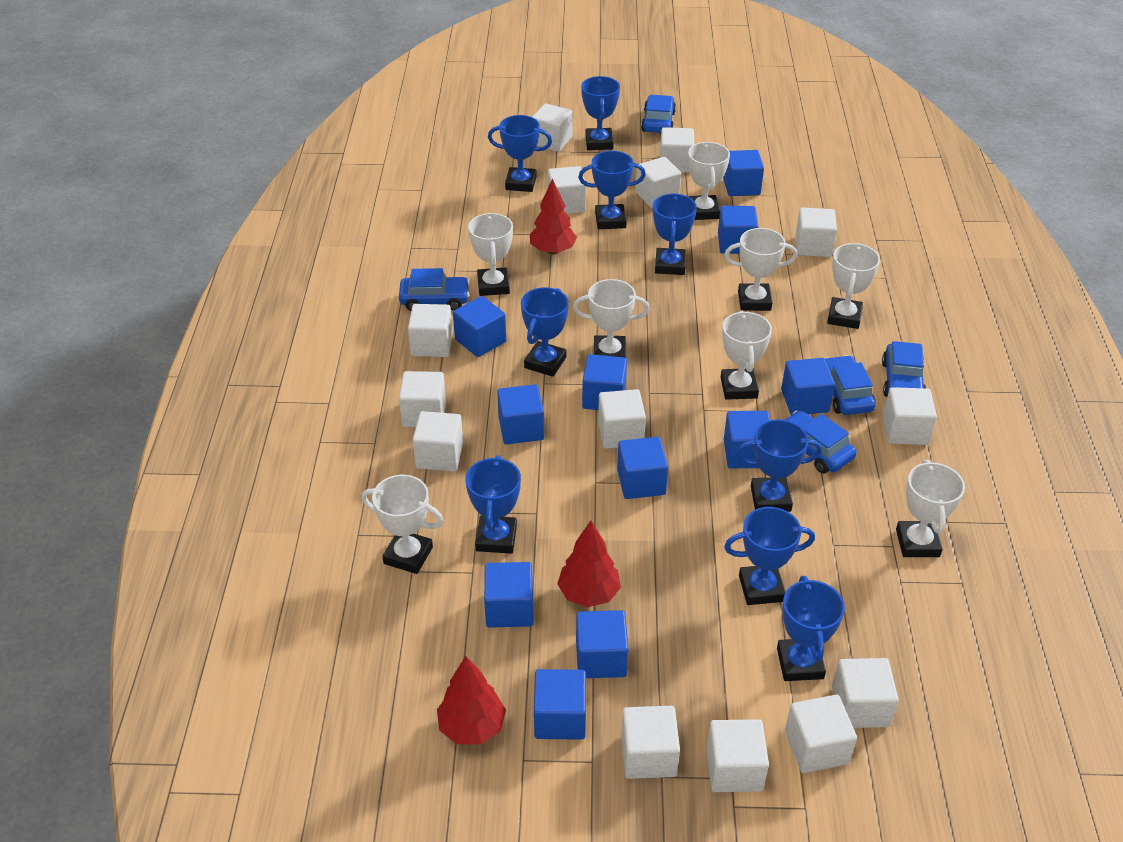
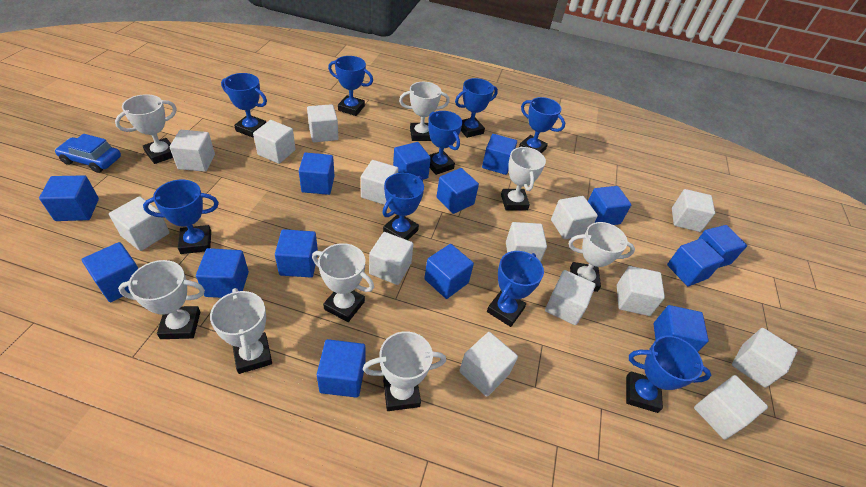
blue car: [399,268,470,311] [641,95,676,133] [785,410,857,474] [824,355,876,415] [882,341,926,397] = 5 -> [55,134,121,173] = 1
blue cube: [453,296,506,357] [484,562,533,628] [497,384,544,444] [534,669,586,740] [576,610,629,678] [582,354,627,410] [617,437,668,499] [718,206,758,254] [723,150,764,196] [724,411,770,468] [781,358,835,415] = 11 -> [39,175,99,221] [82,242,139,302] [196,248,249,298] [275,229,318,278] [299,153,335,195] [317,339,365,398] [393,142,431,180] [424,244,474,299] [436,168,479,214] [482,134,517,175] [588,186,631,225] [654,305,709,352] [667,238,724,286] [698,225,747,268] = 14
red tree: [437,656,506,744] [530,178,577,254] [557,521,621,607] = 3 -> none = 0

